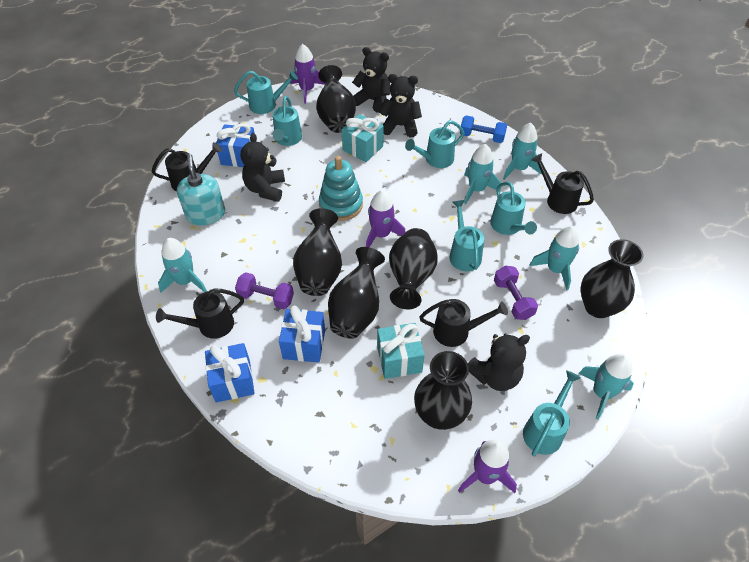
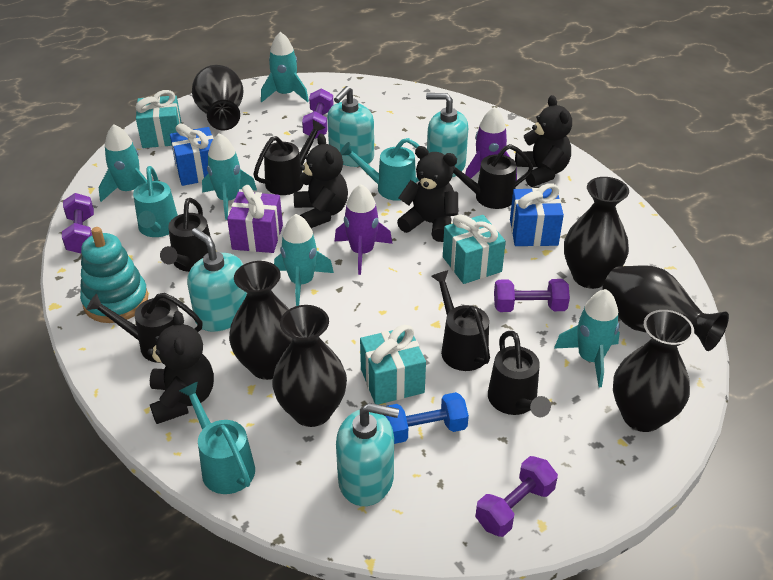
black watering can: [152,142,222,191] [156,288,244,339] [419,299,508,347] [532,153,594,214] = 4 -> [86,293,203,363] [160,198,211,272] [253,120,325,195] [431,270,490,371] [453,144,533,209] [488,331,551,417] = 6
blue gift: [205,343,255,402] [216,123,254,167] [279,306,325,363] = 3 -> [170,123,214,186] [510,183,564,246] = 2
purple dumbbell: [235,272,294,309] [494,266,538,320] = 2 -> [62,193,94,254] [302,88,334,139] [475,456,558,537] [494,279,570,312] = 4
purple gift: none = 0 -> [227,185,283,253] = 1
purple rocket: [291,44,325,103] [366,190,406,247] [458,439,517,493] = 3 -> [335,184,392,275] [465,107,517,181] = 2
turquoise gift: [342,114,384,162] [377,323,425,379] = 2 -> [135,90,181,148] [360,325,426,404] [443,214,506,284] = 3
turquoise soap dispenser: [177,154,225,226] = 1 -> [187,228,247,332] [327,86,374,167] [336,403,399,506] [426,93,468,177] = 4
turquoise watering can: [234,71,298,114] [272,96,302,146] [405,120,465,168] [449,200,484,271] [490,182,537,235] [523,370,581,457] = 6 -> [133,166,178,237] [179,382,255,494] [340,138,419,201] = 3

